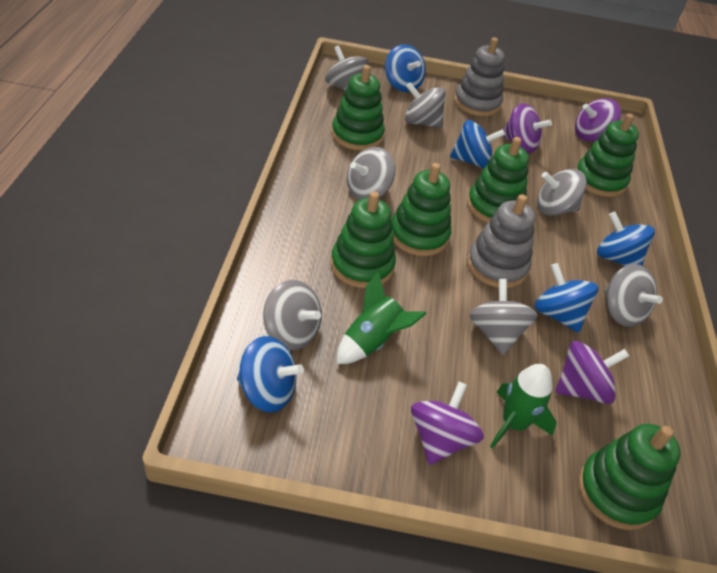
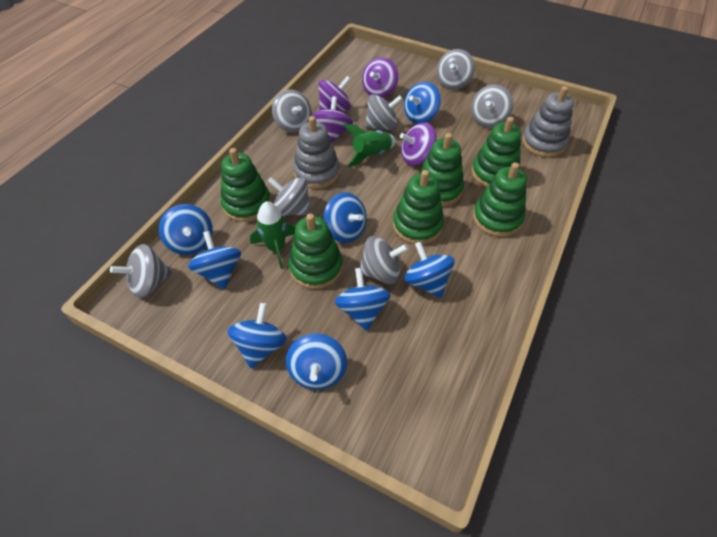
blue spinning top: [237,336,304,413] [385,44,426,92] [450,120,505,168] [535,263,598,333] [597,211,655,266] = 5 -> [159,204,213,255] [188,231,241,289] [227,303,287,368] [286,333,347,390] [323,192,367,243] [335,268,390,331] [404,82,441,124] [404,241,455,298] = 8

